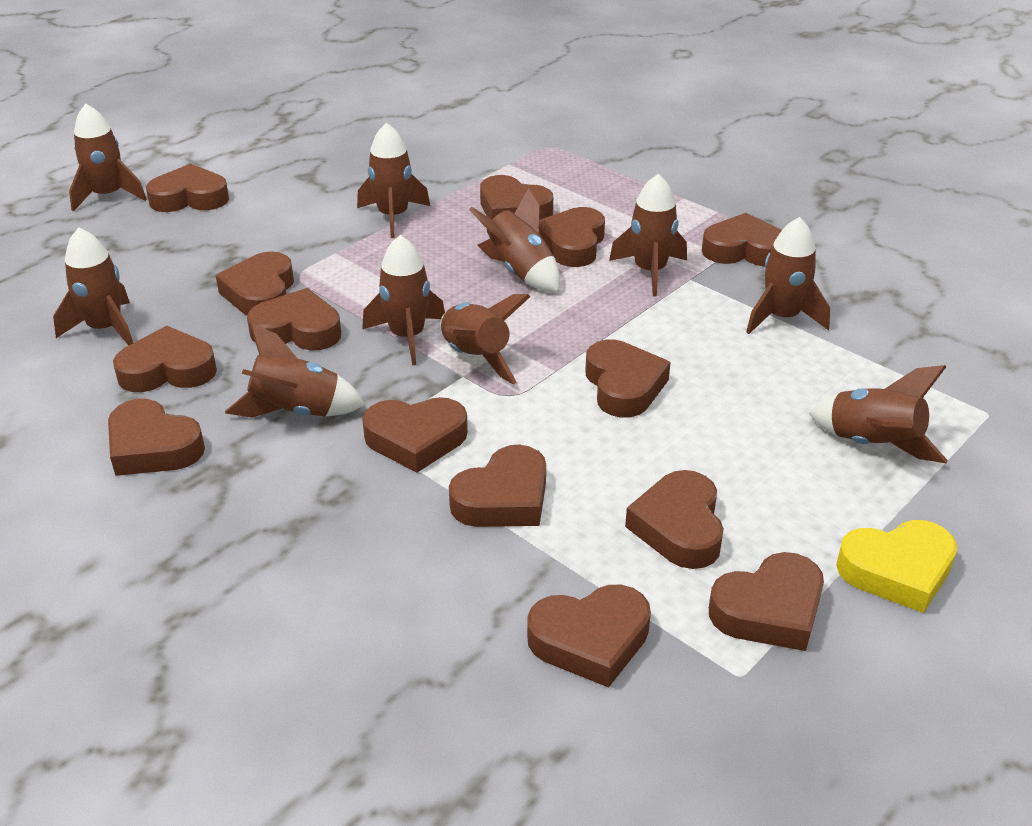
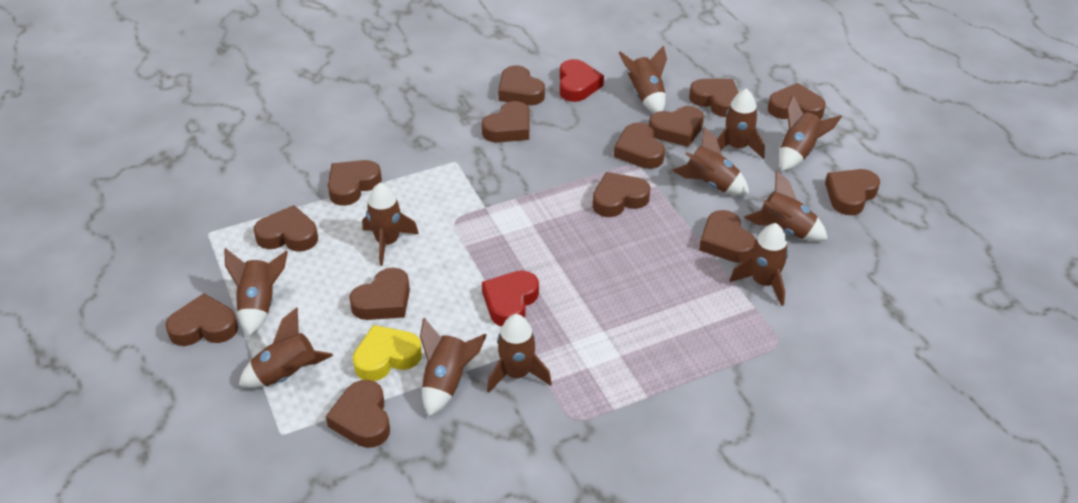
brown rocket: [53,228,133,346] [69,104,147,212] [225,323,365,418] [357,123,430,238] [362,235,445,366] [440,294,531,385] [469,188,560,292] [609,174,687,296] [746,217,830,334] [809,365,948,463] = 10 -> [225,248,288,336] [239,307,333,388] [362,183,419,266] [420,318,487,417] [487,314,552,393] [619,45,667,113] [672,126,749,195] [717,89,765,159] [730,223,789,306] [744,170,828,241] [779,95,842,171] = 11
red heart: none = 0 -> [482,270,539,327] [560,59,604,102] = 2

